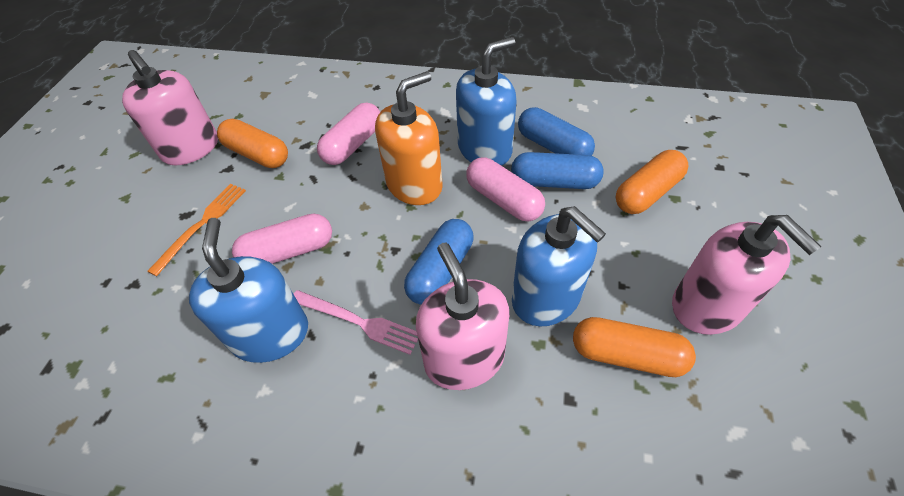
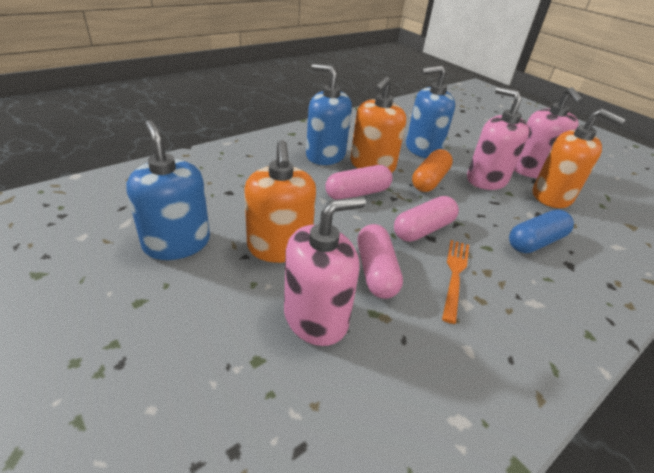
blue capsule: [404,219,473,305] [511,152,604,189] [518,107,595,156] = 3 -> [509,209,574,253] = 1
orange capsule: [217,119,288,168] [573,317,696,377] [616,150,688,214] = 3 -> [412,149,453,192] = 1
orange soap dispenser: [375,71,443,205] = 1 -> [244,140,316,263] [350,77,406,173] [533,109,626,208] = 3
pink fork: [294,290,418,355] = 1 -> none = 0

